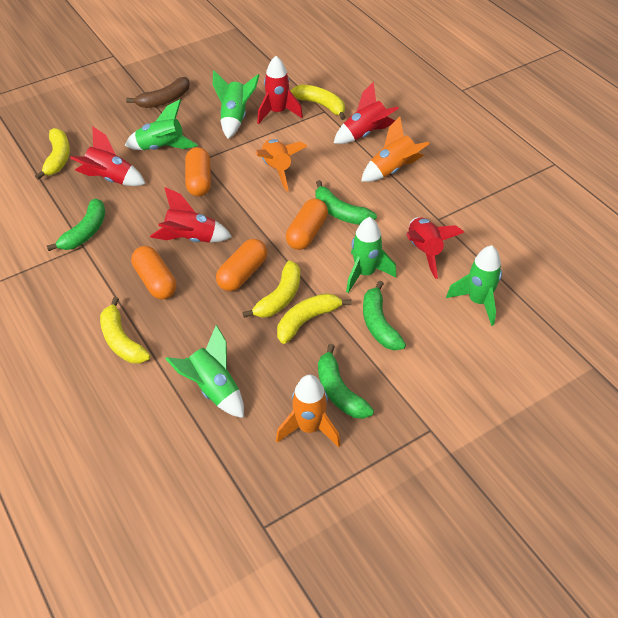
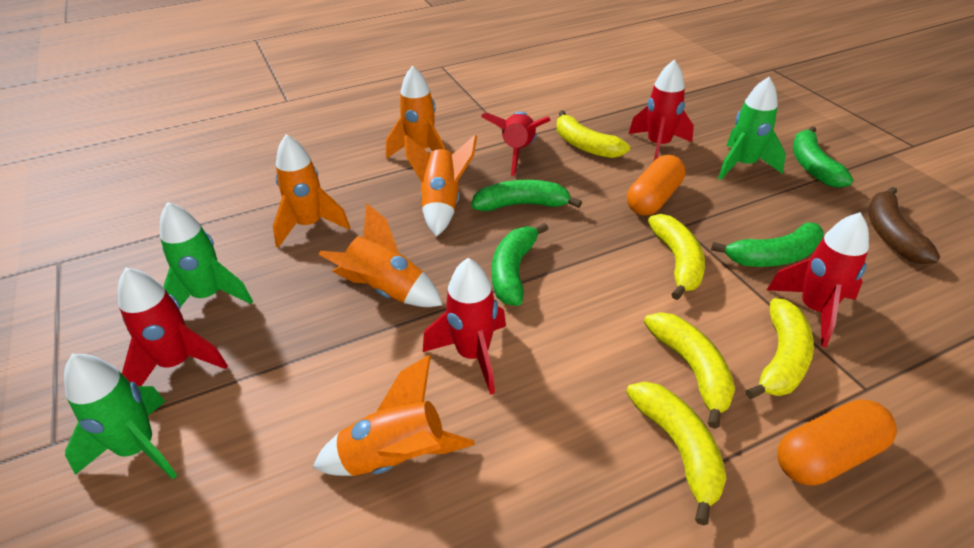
green rocket: [125,100,198,150] [166,325,244,418] [213,71,260,139] [346,217,396,293] [446,245,502,326] = 5 -> [64,354,177,479] [160,202,253,307] [718,77,786,180] = 3
orange capsule: [131,246,176,299] [185,147,211,196] [216,239,267,291] [286,198,328,250] = 4 -> [627,155,686,216] [777,399,897,486] = 2
orange rocket: [256,139,307,192] [276,375,341,447] [361,116,430,182] = 3 -> [273,134,350,248] [313,355,475,476] [319,203,442,307] [386,65,445,159] [405,135,477,237] = 5

